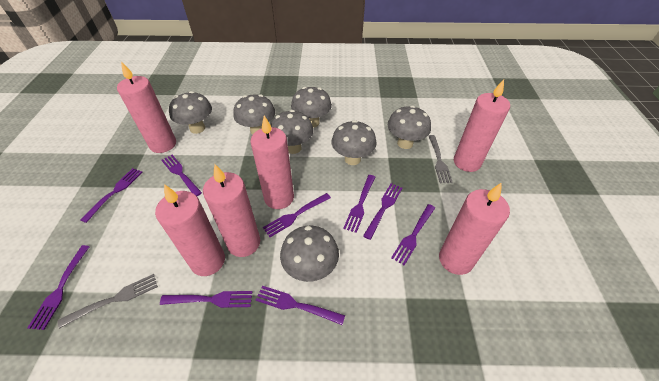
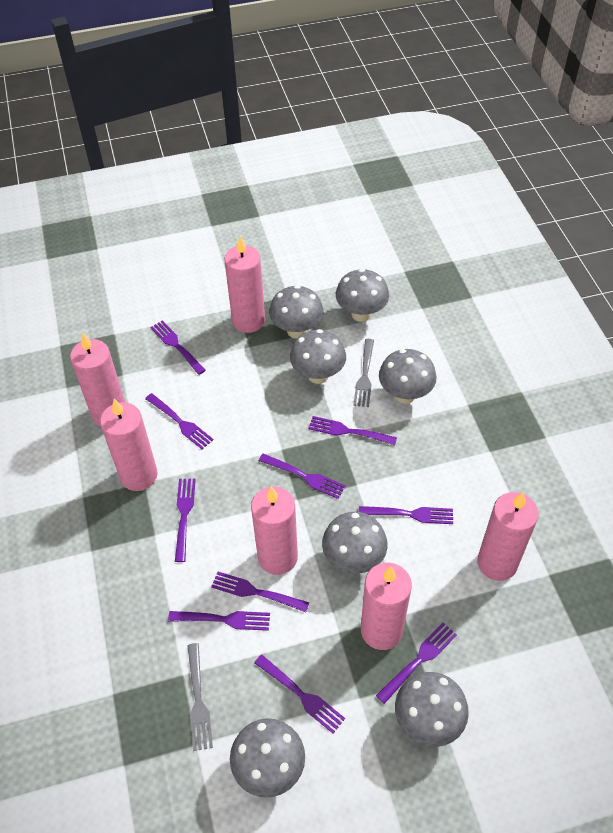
purple fork: [27,245,90,330] [81,168,142,223] [160,291,253,308] [161,155,202,196] [256,286,345,325] [263,193,331,237] [343,175,375,233] [363,183,402,240] [391,204,435,265] = 9 -> [145,393,213,449] [151,320,206,375] [168,611,270,631] [175,479,196,562] [211,572,309,612] [254,654,345,734] [259,454,345,499] [308,416,397,445] [359,506,453,524] [376,623,457,704] = 10

